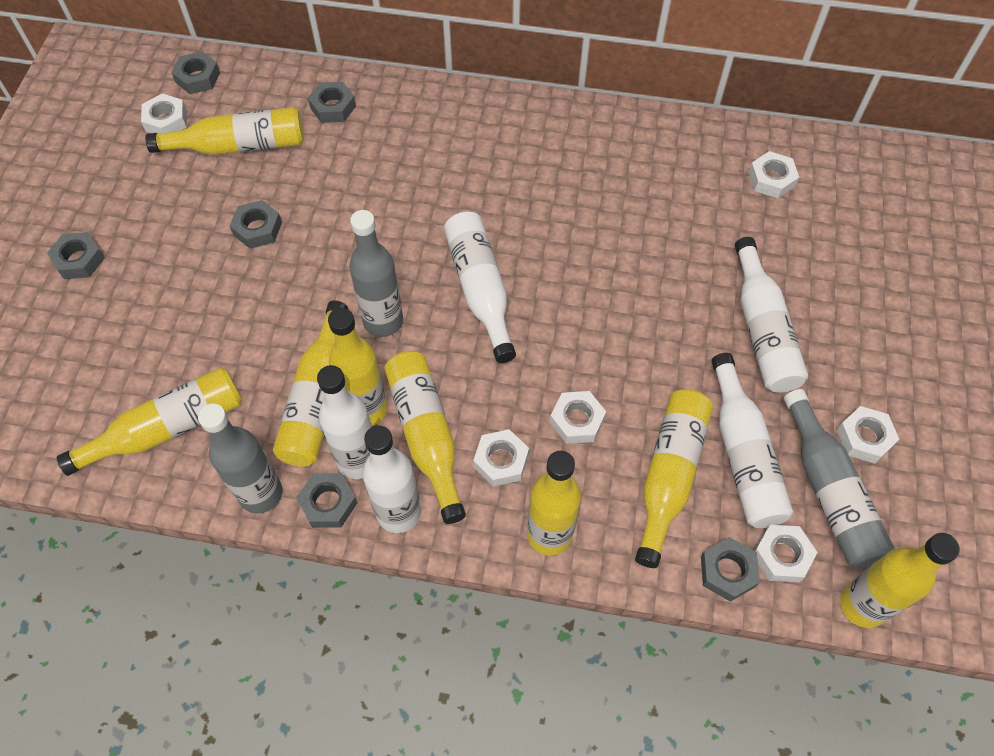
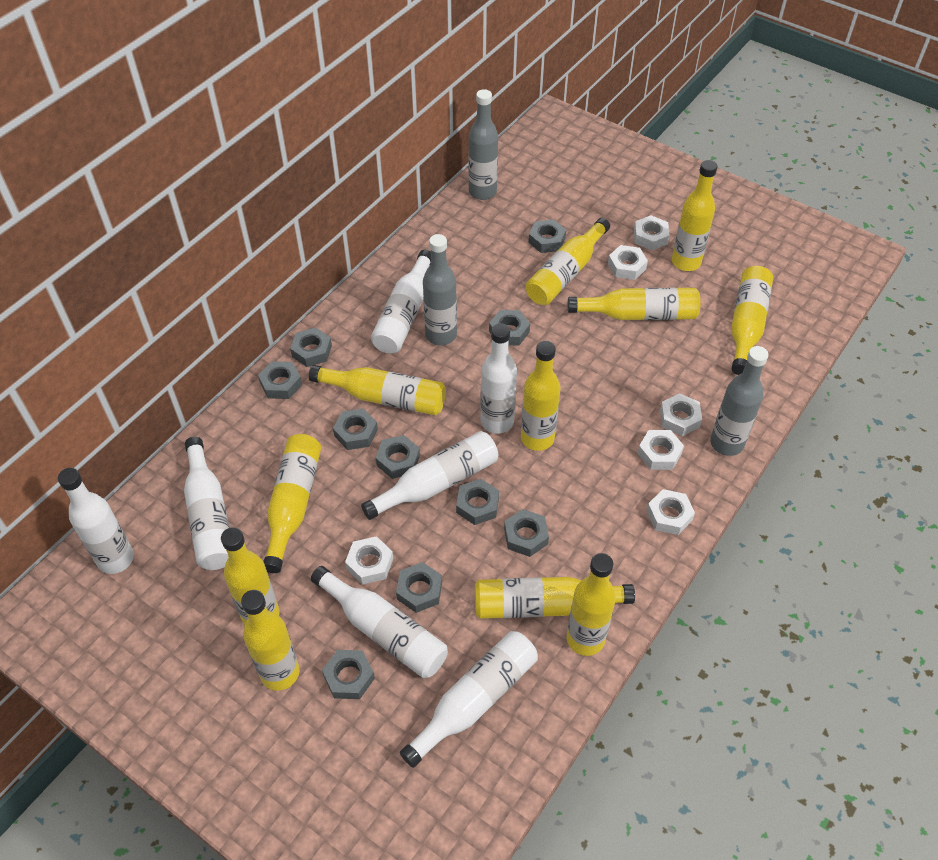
grey nut: [47,232,105,279] [171,52,220,94] [230,200,282,249] [296,473,357,528] [308,82,356,123] [701,537,760,602] = 6 -> [258,361,302,399] [290,328,332,367] [322,650,375,699] [333,408,378,450] [376,435,420,479] [396,562,442,613] [456,479,499,525] [489,310,530,346] [504,509,549,557] [528,219,566,253] = 10
white bottle: [317,365,372,479] [362,425,421,533] [444,211,516,363] [711,353,793,528] [735,237,808,393] = 5 -> [58,468,134,574] [184,437,229,570] [311,566,448,678] [361,431,498,520] [371,250,431,353] [400,631,538,768] [480,323,517,434] = 7
yellow bottle: [57,367,242,476] [145,107,304,155] [273,301,348,467] [328,308,387,426] [384,351,466,524] [527,451,581,556] [635,389,713,568] [840,533,960,628] = 8 -> [221,527,280,625] [241,590,299,691] [263,434,321,573] [309,365,446,415] [475,577,635,619] [521,341,560,451] [526,218,610,305] [567,553,616,656] [568,288,700,320] [672,160,718,271] [731,266,773,375] = 11

